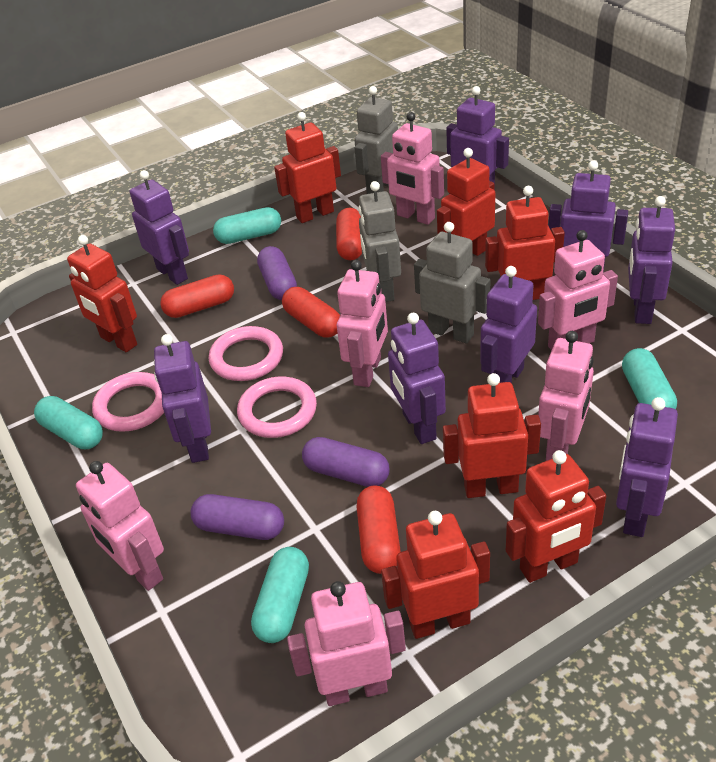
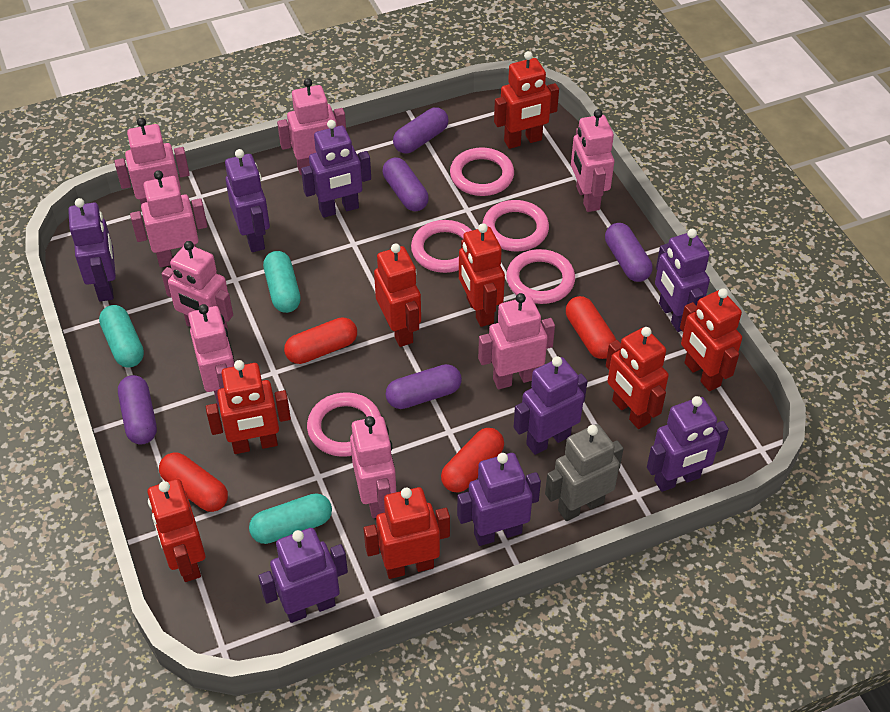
grey robot: [354,86,398,194] [358,181,401,302] [414,222,490,344] = 3 -> [545,424,624,521] = 1
pink ring: [92,372,164,432] [209,326,283,381] [237,377,317,438] = 3 -> [307,392,381,457] [411,220,472,273] [450,147,514,196] [483,200,549,252] [506,249,575,304] = 5
pink robot: [76,461,164,591] [287,581,406,706] [337,260,388,387] [381,112,444,225] [538,230,618,351] [538,331,594,461] = 6 -> [114,118,190,204] [130,170,207,267] [161,241,233,330] [188,304,235,407] [277,78,346,175] [350,416,396,518] [478,293,555,389] [571,109,614,212] = 8
purple capsule: [191,494,284,540] [257,246,297,300] [302,437,390,487] = 3 -> [118,375,157,445] [383,157,429,211] [386,364,462,409] [393,107,448,154] [605,223,652,282] = 5
red robot: [67,235,137,353] [274,112,341,223] [381,511,490,639] [437,148,495,256] [443,373,541,498] [485,186,565,300] [506,450,606,583] = 7 -> [147,479,205,582] [206,360,291,454] [364,487,450,579] [374,243,421,347] [459,223,505,327] [494,51,559,149] [606,327,669,429] [680,288,742,391] = 8
turquoise capsule: [34,396,103,449] [213,207,281,244] [251,547,309,643] [622,348,677,409] = 4 -> [99,305,144,367] [249,493,332,544] [263,251,301,313] = 3

